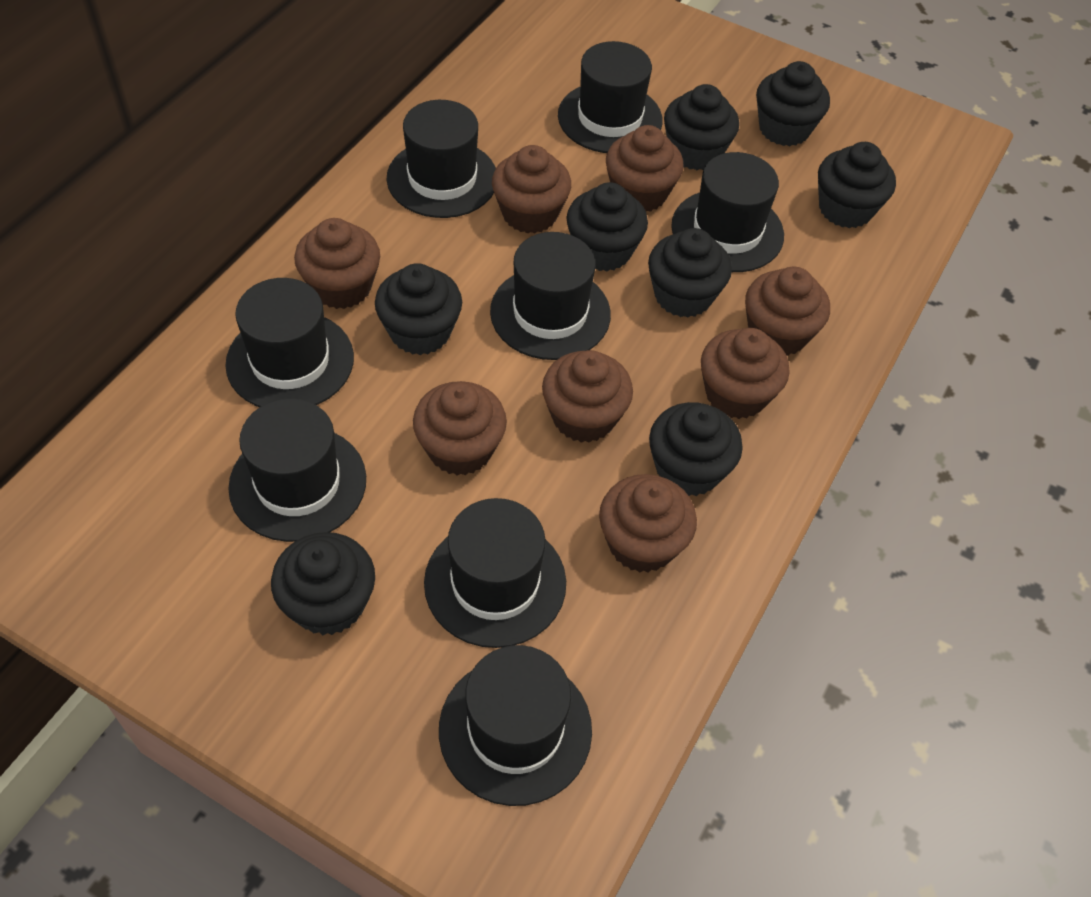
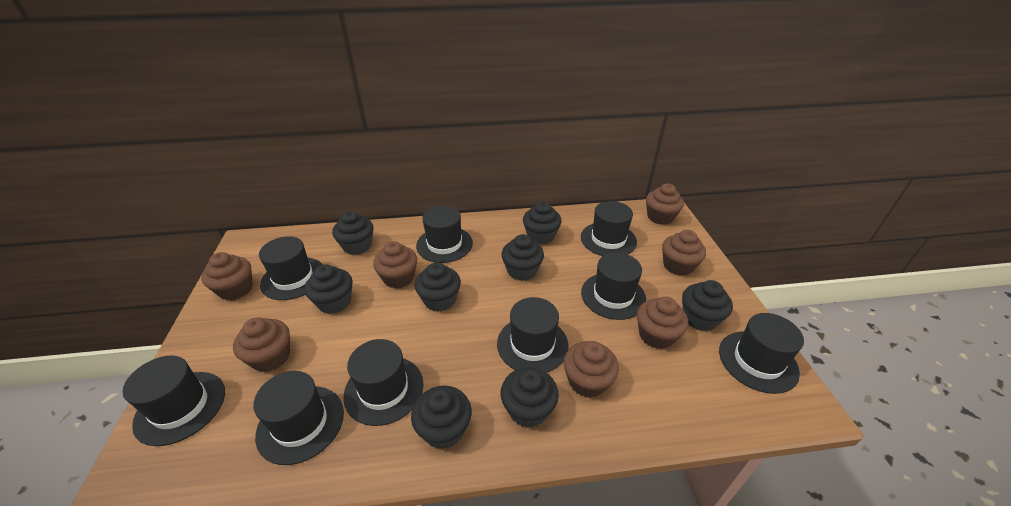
black hat: [225,278,354,407] [228,398,366,542] [387,100,496,218] [424,498,566,648] [439,645,592,806] [490,232,611,360] [558,41,663,153] [671,152,784,272] = 8 -> [123,356,225,446] [253,371,344,465] [259,236,323,300] [343,339,423,426] [416,205,473,263] [497,297,569,373] [581,201,637,256] [581,252,646,320] [719,313,804,394] = 9
brown cupcake: [294,218,380,309] [413,381,507,475] [492,145,571,234] [542,350,633,443] [599,474,697,573] [606,125,683,212] [701,328,790,419] [745,267,830,356] = 8 -> [201,252,253,301] [233,317,290,372] [373,241,417,289] [564,341,619,398] [637,297,688,349] [646,183,684,225] [662,230,706,276] = 7

